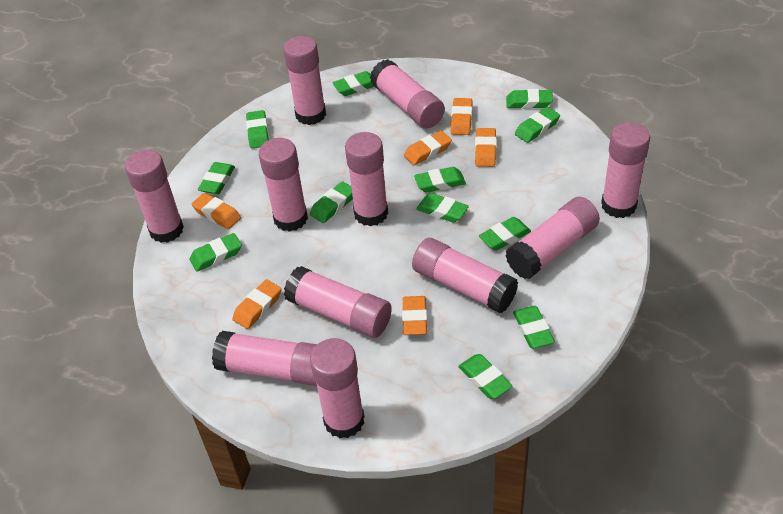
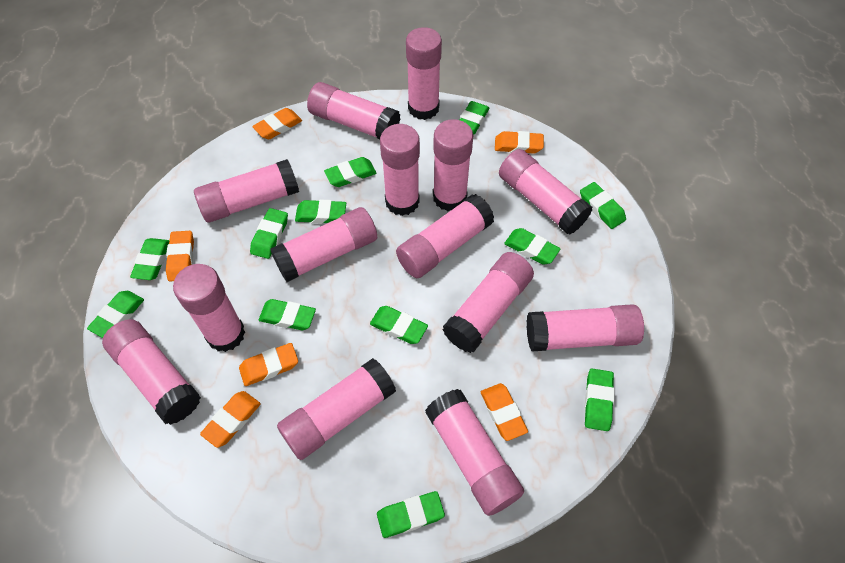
pink glue stick: [125,150,184,243] [212,331,317,386] [259,138,308,232] [283,36,326,125] [284,266,392,338] [310,338,364,439] [345,132,388,226] [370,59,445,128] [412,238,518,313] [505,197,600,279] [601,122,650,218] = 11 -> [102,319,201,425] [173,264,245,352] [194,159,299,223] [271,207,377,282] [277,358,396,460] [307,82,400,139] [380,124,420,216] [396,194,494,278] [406,27,442,120] [425,389,524,516] [433,119,473,211] [442,252,534,353] [499,149,592,234] [527,304,644,351] = 14

